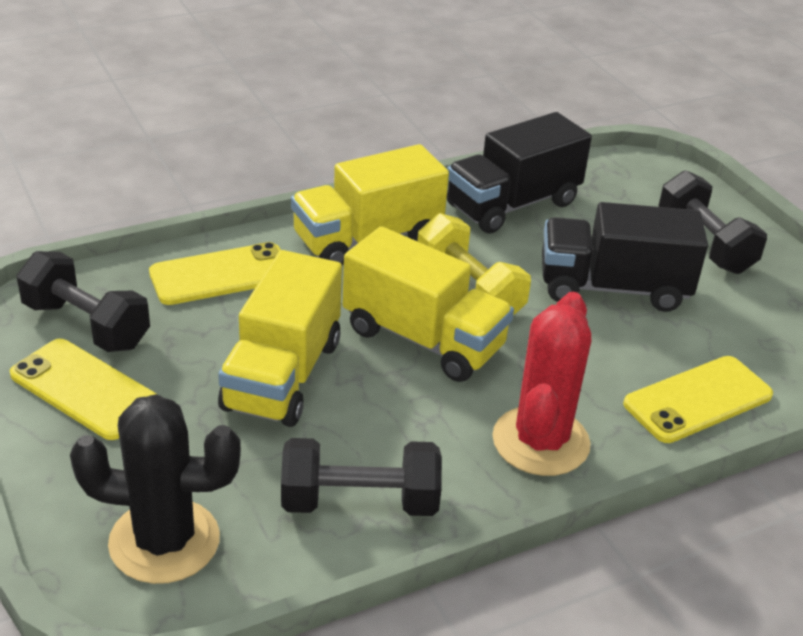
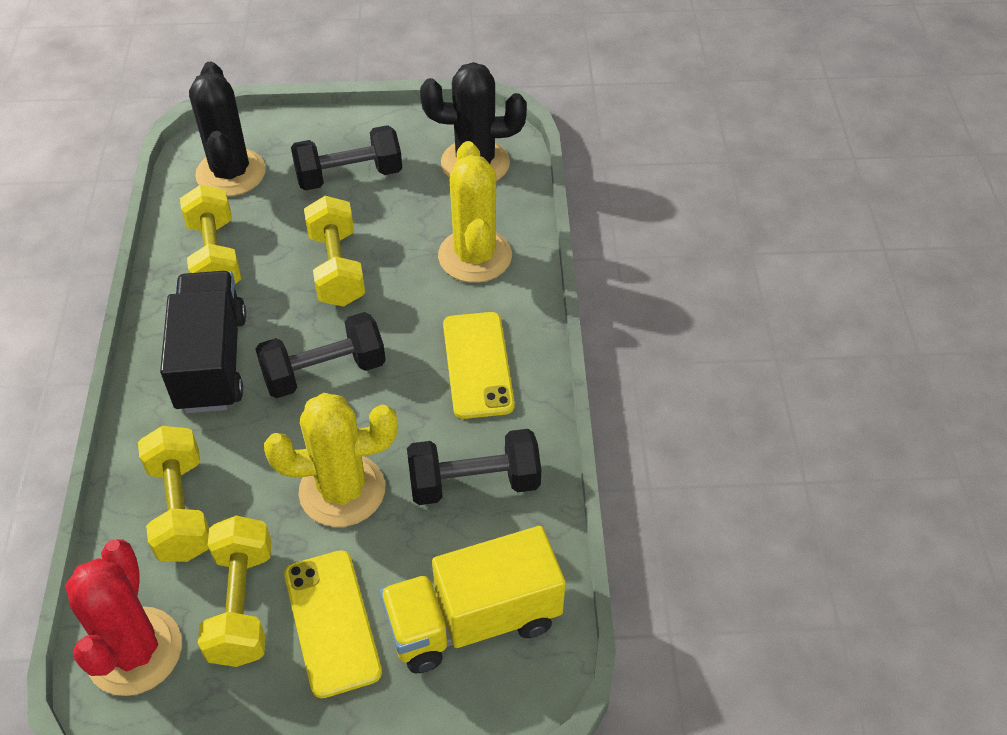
black cactus: [70,394,241,584] = 1 -> [189,62,266,196] [420,62,527,181] = 2
black truck: [447,112,592,234] [542,202,708,312] = 2 -> [160,271,246,413] = 1
yellow cactus: none = 0 -> [264,393,398,527] [438,141,512,283] = 2
yellow dumbbell: [417,213,531,316] = 1 -> [138,426,209,562] [180,184,241,284] [198,516,271,667] [304,196,365,307] = 4
yellow phone: [10,339,158,440] [149,242,281,305] [623,356,773,443] = 3 -> [284,550,382,698] [443,312,515,419] = 2
yellow truck: [218,250,342,427] [291,144,449,265] [342,226,514,382] = 3 -> [380,526,566,673] = 1

